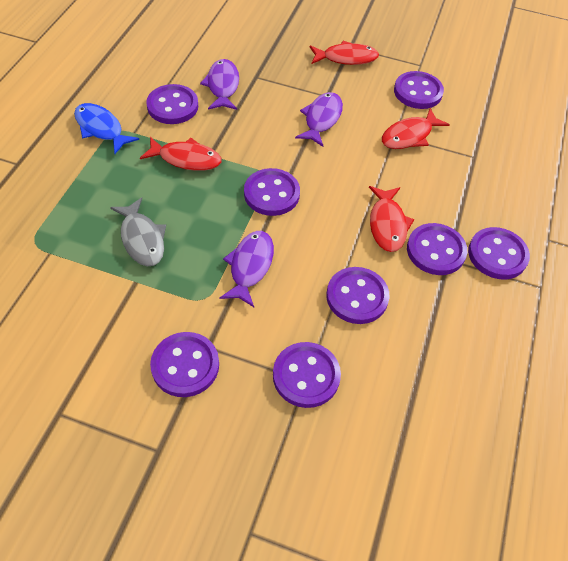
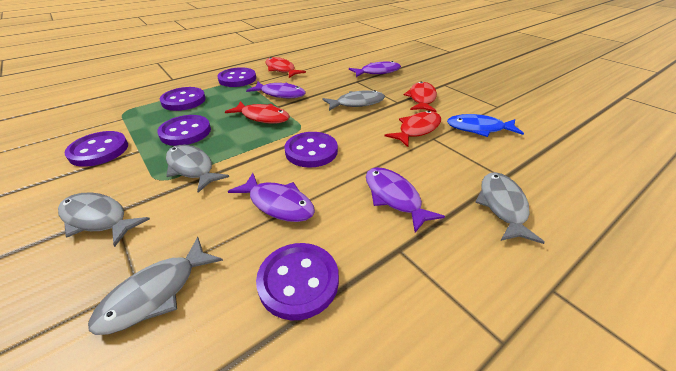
grey fish: [110,197,166,267] = 1 -> [58,193,150,247] [88,237,223,335] [166,145,229,193] [322,90,385,111] [475,172,545,244] = 5
purple button: [146,84,198,124] [150,332,219,397] [244,168,300,216] [273,342,341,408] [326,267,389,324] [394,71,444,109] [407,223,467,275] [468,227,530,280] = 8 -> [64,131,128,167] [157,115,211,146] [160,87,206,111] [217,67,256,87] [256,243,339,320] [285,132,338,168] = 6
purple fish: [200,59,239,110] [220,231,274,307] [295,92,343,147] = 3 -> [228,173,315,222] [246,82,306,98] [349,61,401,77] [366,167,445,233] = 4

